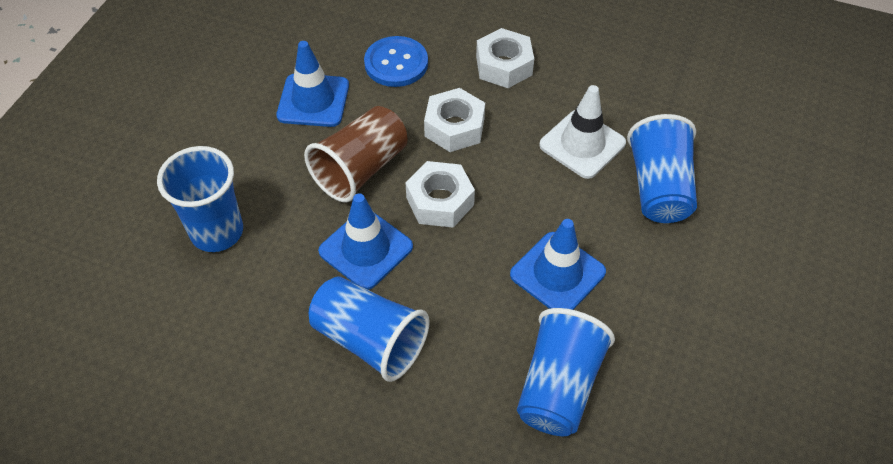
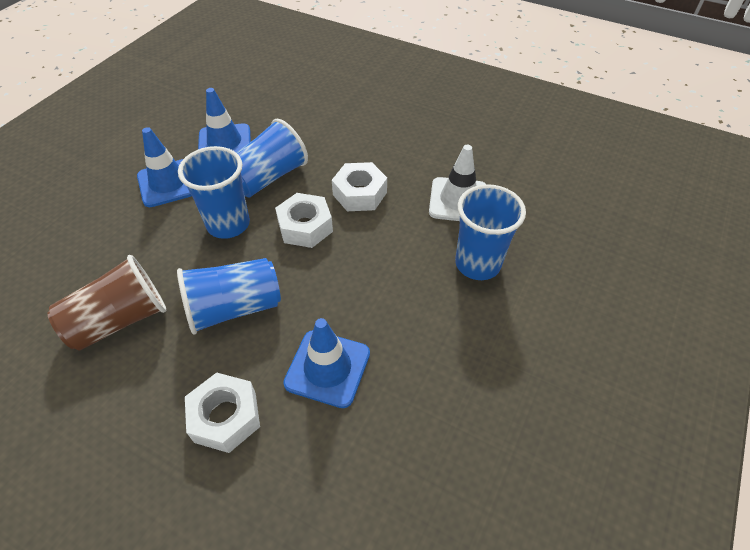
blue button: [364,36,428,87] = 1 -> none = 0

